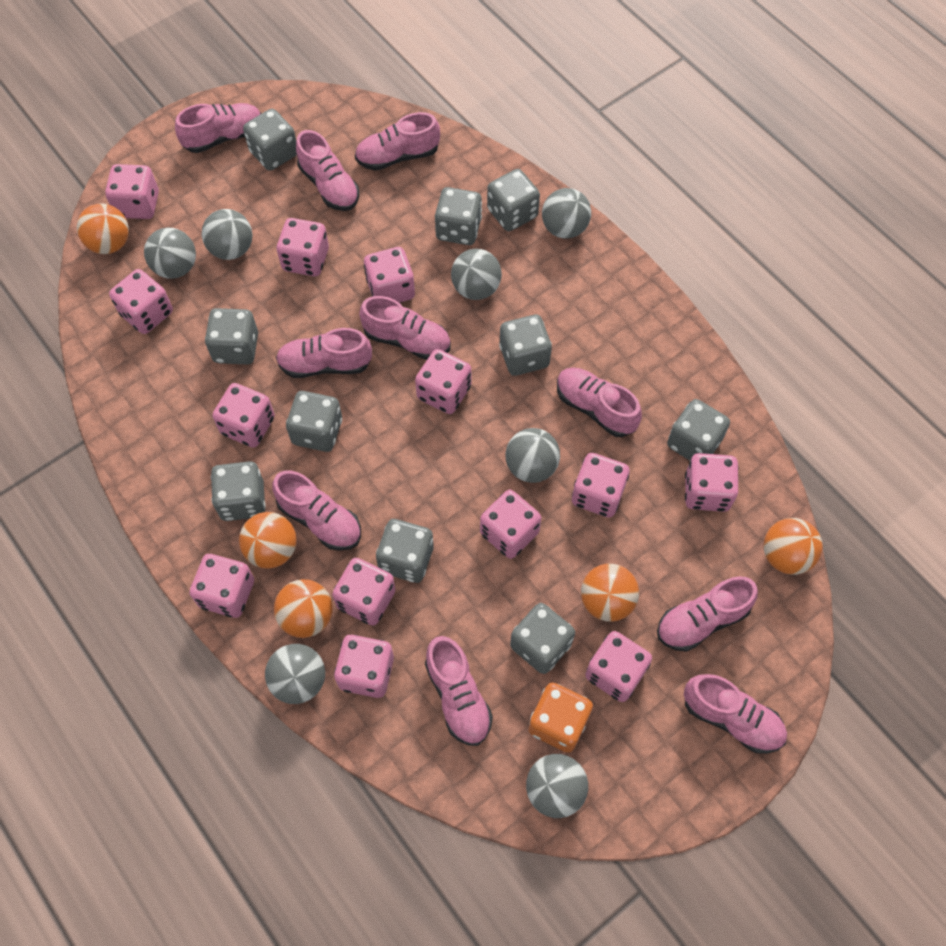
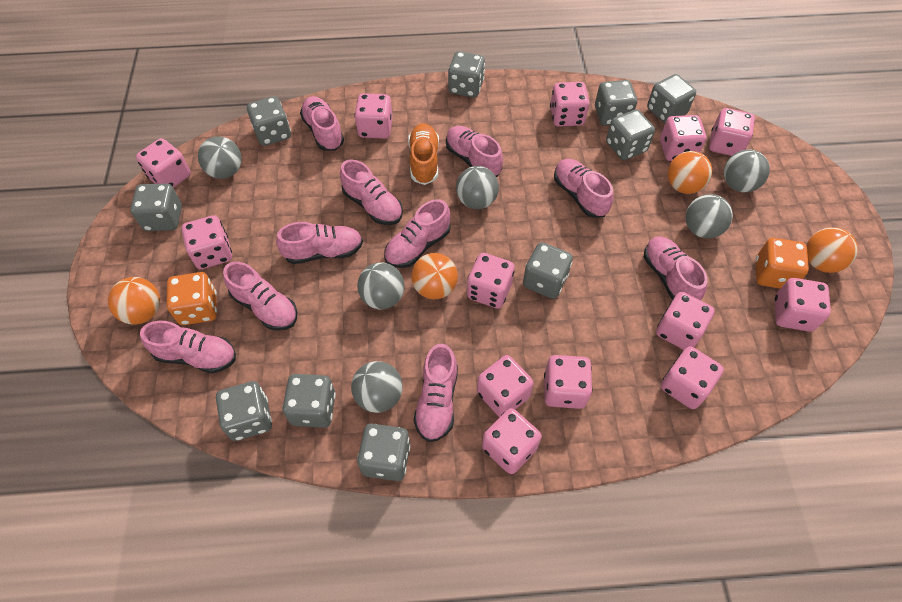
grey ball: [144,228,196,279] [202,209,253,260] [265,644,325,704] [451,249,502,300] [506,428,560,483] [526,754,588,818] [542,188,591,239] = 7 -> [198,136,242,179] [351,361,403,413] [357,263,405,309] [456,166,499,209] [686,194,733,239] [724,149,770,192] = 6
orange ball: [77,203,129,254] [239,512,297,569] [274,579,333,638] [581,564,639,622] [764,518,823,575] = 5 -> [108,277,160,325] [411,253,458,299] [668,151,712,194] [806,227,858,273] = 4
orange dice: [529,683,593,753] = 1 -> [166,272,217,325] [756,238,809,289] = 2
orange shoe: none = 0 -> [408,123,439,185] = 1

